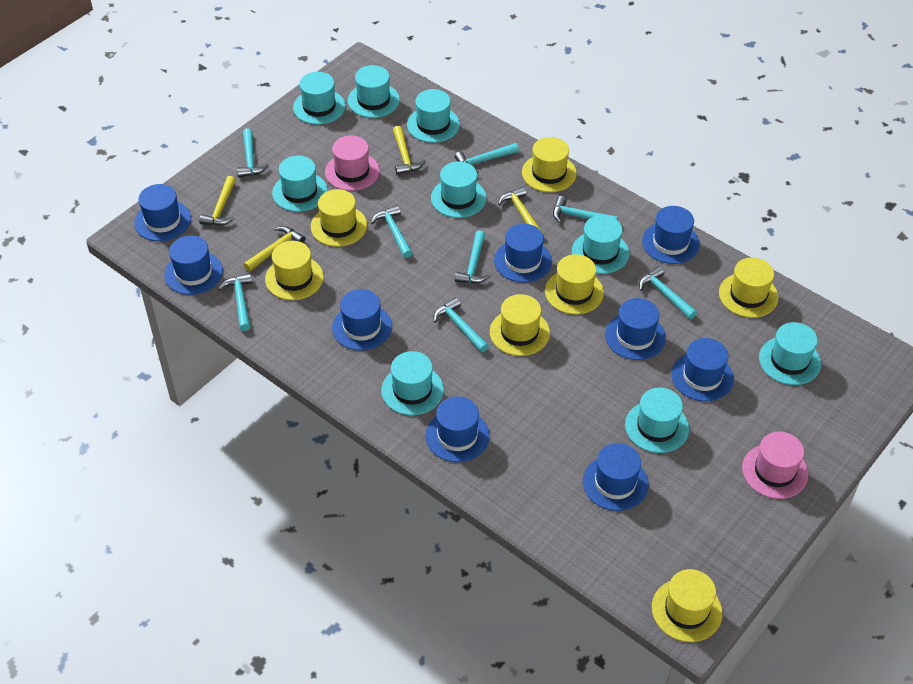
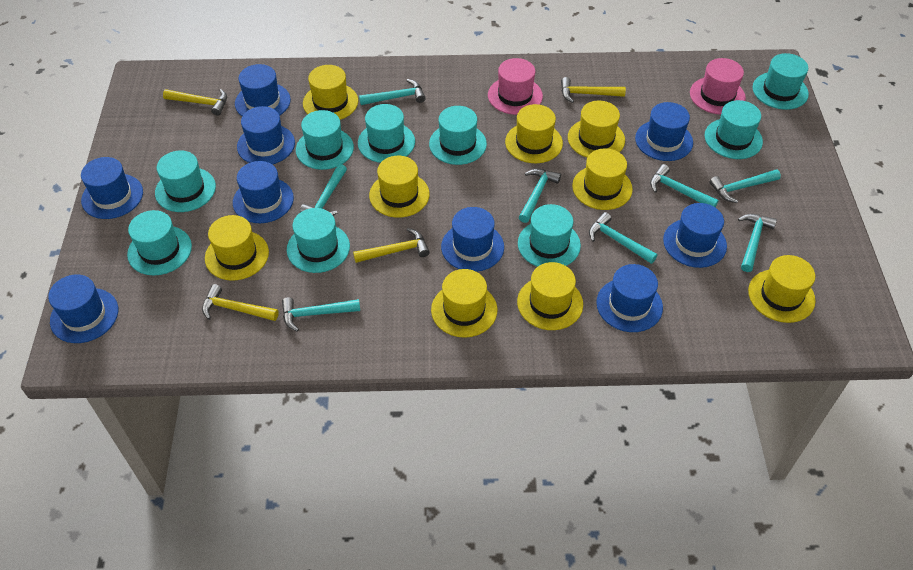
yellow hat: [265,241,324,300] [311,189,367,247] [490,294,550,356] [522,137,577,192] [545,254,604,315] [652,569,723,642] [719,257,779,318] = 7 -> [205,215,269,281] [303,65,358,120] [369,156,430,218] [431,269,498,338] [505,104,563,163] [517,262,583,330] [568,101,625,158] [572,148,633,210] [748,255,816,323] = 9

